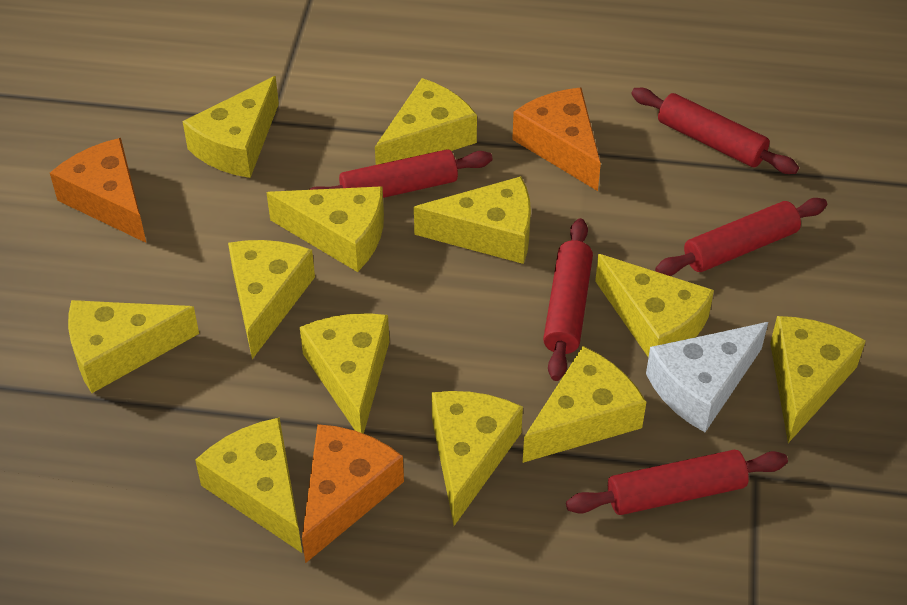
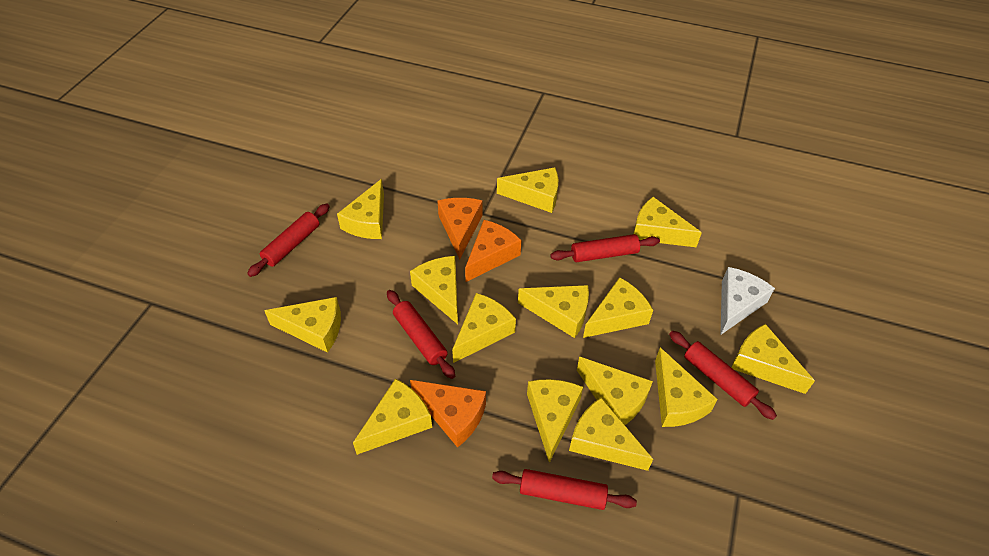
yellow cheese: [68,300,199,393] [183,76,279,178] [195,417,302,553] [228,240,315,359] [266,186,384,272] [300,313,389,434] [375,78,477,165] [414,176,531,264] [431,391,523,526] [523,346,646,463] [595,254,714,357] [770,316,866,443] = 12 -> [264,297,341,353] [337,179,384,239] [353,378,432,455] [410,256,458,324] [452,293,516,363] [497,168,558,213] [518,285,589,338] [527,379,583,463] [569,397,653,471] [577,357,653,425] [583,277,653,338] [633,197,702,247] [655,348,718,427] [731,324,815,394] = 14

